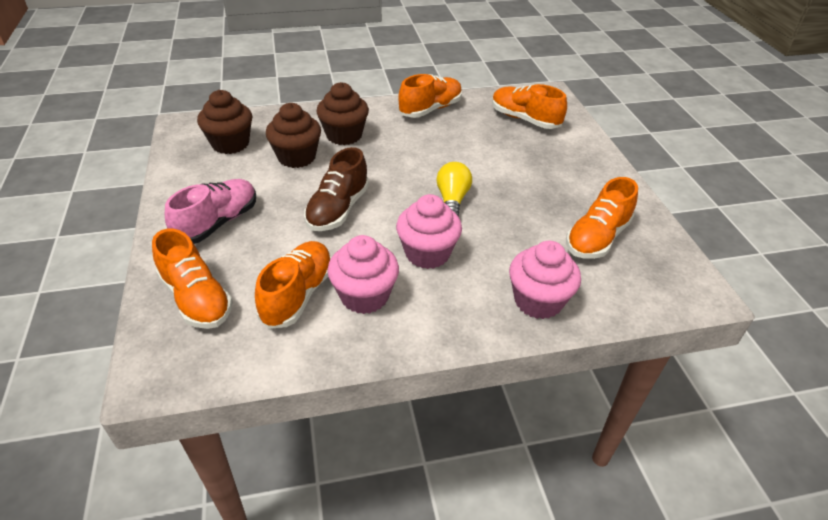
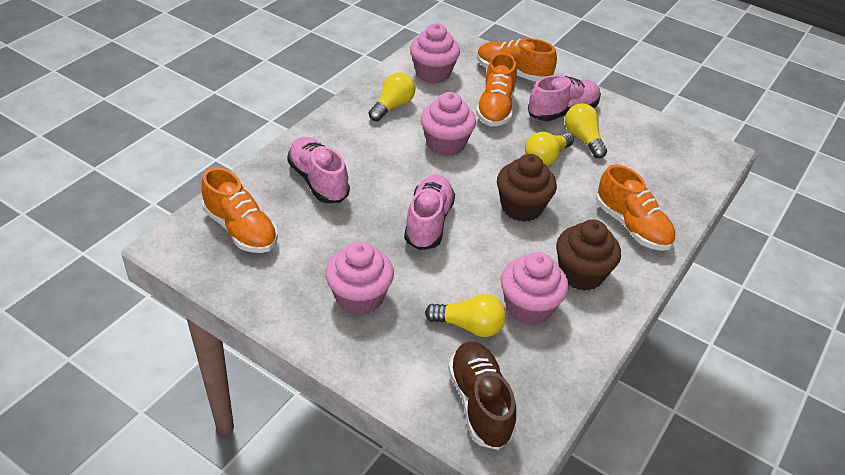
brown cupcake: [197,90,252,154] [266,103,321,168] [316,82,369,145] = 3 -> [497,154,557,222] [556,220,621,291] = 2
orange shoe: [152,229,233,329] [255,241,331,329] [398,74,462,118] [492,84,567,129] [566,177,638,259] = 5 -> [201,167,278,253] [476,53,517,126] [477,38,557,82] [596,164,675,251] = 4
pink cupcake: [327,235,399,314] [396,194,462,269] [509,241,581,319] = 3 -> [325,241,394,315] [410,23,460,84] [421,92,476,156] [501,252,569,325] = 4
pink shoe: [165,179,256,244] = 1 -> [287,137,350,203] [404,175,455,250] [528,75,601,121] = 3
yellow light bulb: [436,162,472,216] = 1 -> [369,72,415,121] [425,294,506,337] [525,132,574,166] [565,103,607,158] = 4

